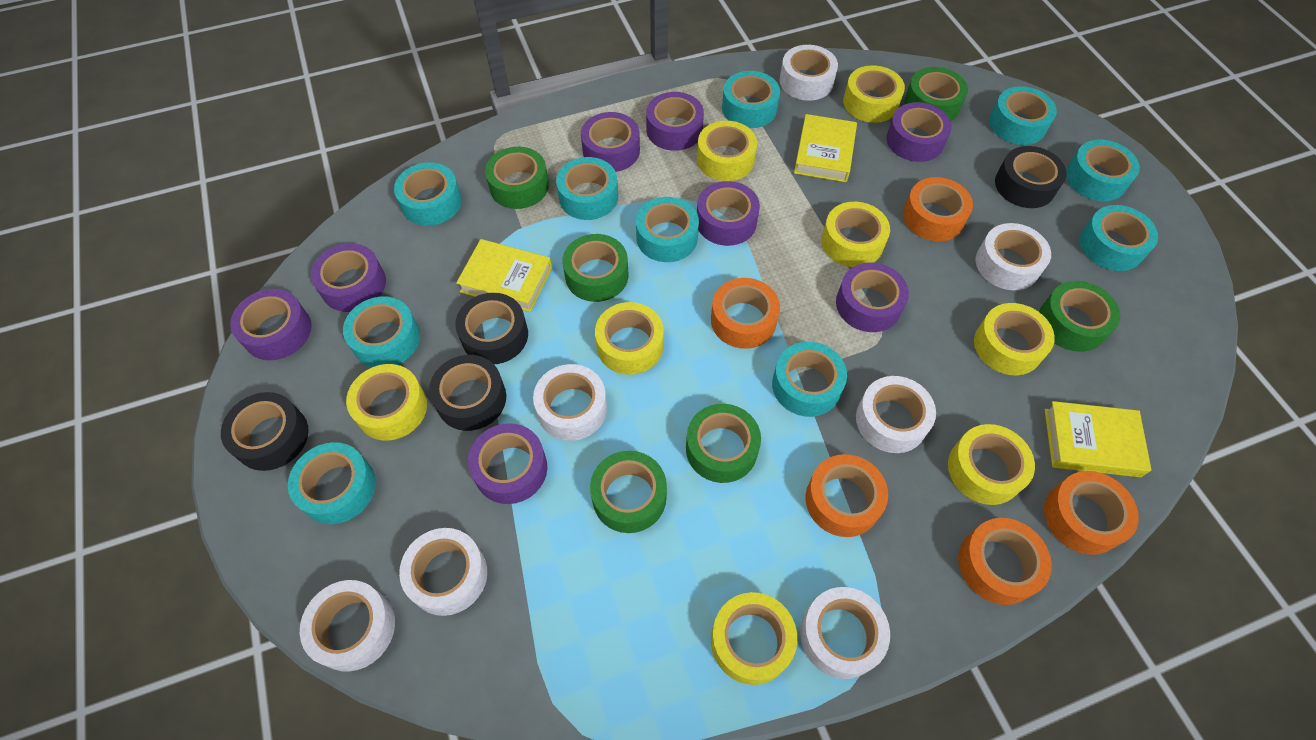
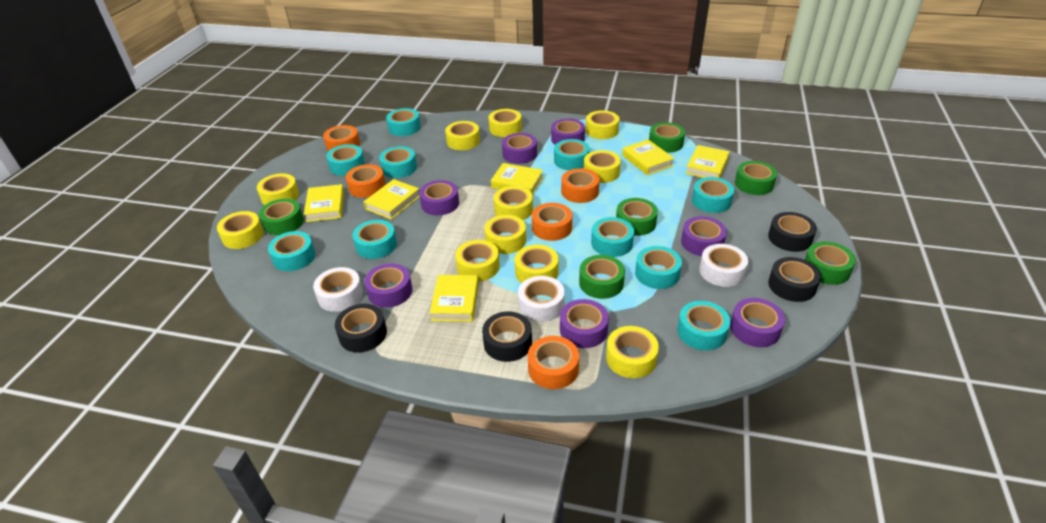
purple tape: [230,289,312,360] [311,243,386,312] [468,423,547,504] [581,112,640,172] [646,92,704,151] [697,181,760,246] [836,263,909,332] [886,102,952,162] = 8 -> [364,263,412,308] [419,180,459,215] [502,133,537,164] [551,119,585,145] [560,299,609,348] [681,216,727,256] [730,298,785,347] = 7
white tape: [300,580,395,672] [399,528,487,616] [533,364,607,441] [780,45,838,101] [800,587,890,679] [856,376,936,453] [976,223,1051,290] = 7 -> [313,267,363,312] [518,276,565,322] [699,244,748,287] = 3
yellow book: [456,239,552,312] [794,114,857,182] [1045,401,1151,477] = 3 -> [304,184,344,222] [364,179,420,220] [430,275,479,322] [491,163,543,195] [622,139,674,175] [686,145,730,178] = 6
yellow tape: [346,364,427,441] [595,302,664,375] [697,121,757,181] [711,592,797,685] [821,202,890,267] [843,65,905,123] [948,424,1035,505] [974,303,1055,375] = 8 -> [217,211,264,249] [257,173,299,205] [445,121,480,150] [455,240,500,282] [484,215,526,254] [488,109,522,137] [494,186,533,220] [514,245,559,283] [584,150,621,183] [585,110,619,139] [606,326,659,378] = 11

